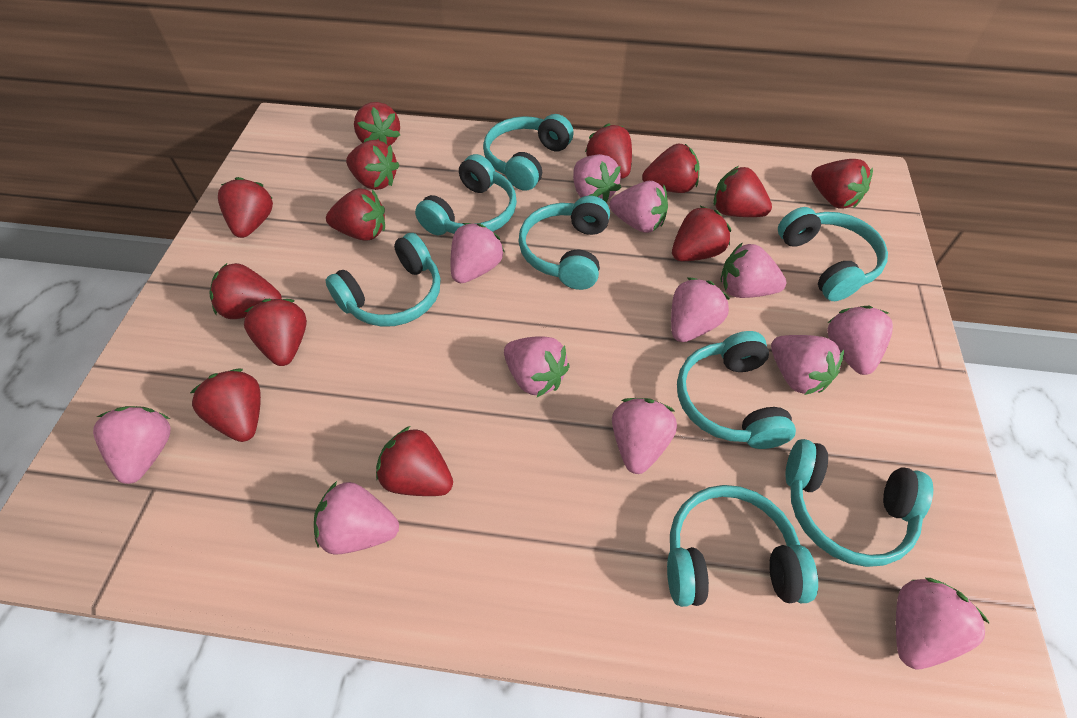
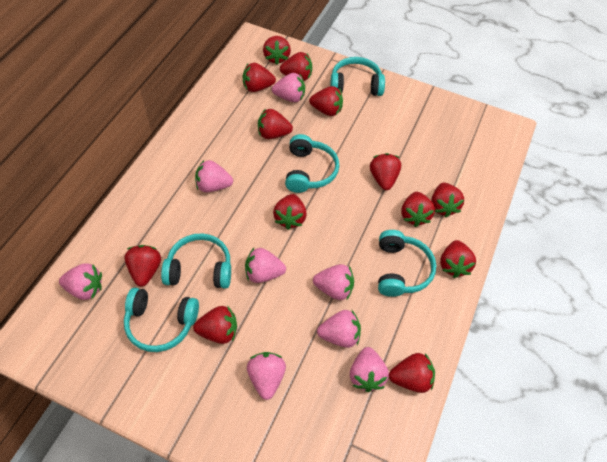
pink strawberry: [93,406,170,484] [314,481,399,555] [451,223,505,283] [504,336,570,397] [573,154,621,202] [610,181,668,233] [612,398,677,474] [671,277,730,342] [720,242,786,298] [771,335,844,395] [827,306,893,375] [896,578,990,669] = 12 -> [59,263,102,300] [195,160,233,192] [245,248,286,283] [247,352,286,400] [272,73,305,102] [313,264,354,300] [317,310,361,348] [350,347,389,392] = 8
turquoise headphones: [325,233,440,327] [415,154,517,236] [483,114,574,191] [518,196,610,290] [667,485,818,607] [677,331,796,449] [778,207,888,301] [785,439,933,567] = 8 -> [124,288,199,352] [161,233,231,289] [285,134,339,193] [330,57,385,96] [378,230,436,297] = 5

